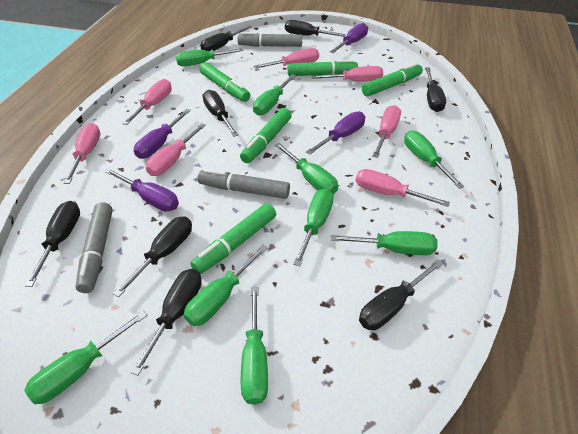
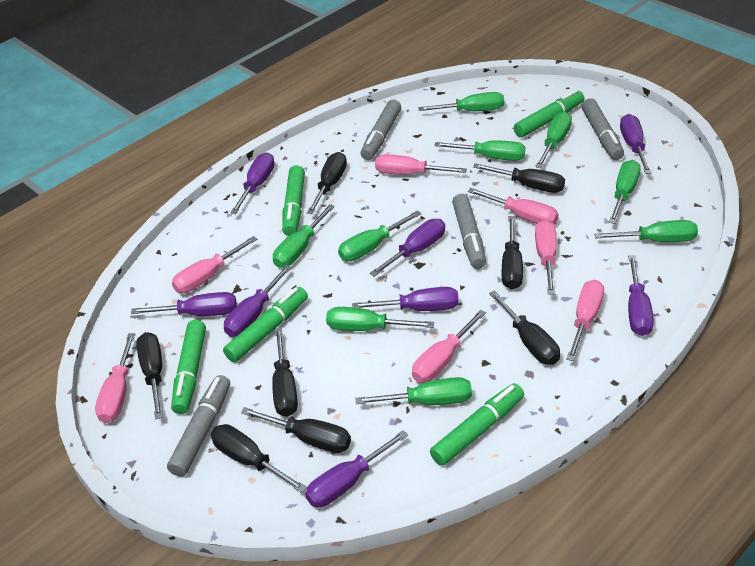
grey marker: [76,202,113,293] [197,169,290,199] [237,32,302,47] = 3 -> [167,375,230,477] [361,100,401,160] [452,194,486,269] [582,98,624,160] = 4
purple screwdriver: [105,168,179,212] [134,109,191,159] [306,112,365,155] [330,23,368,53] = 4 -> [131,292,237,316] [224,265,292,337] [230,153,275,214] [305,430,408,507] [352,287,459,311] [370,219,445,277] [620,114,651,174] [628,255,654,336] = 8

